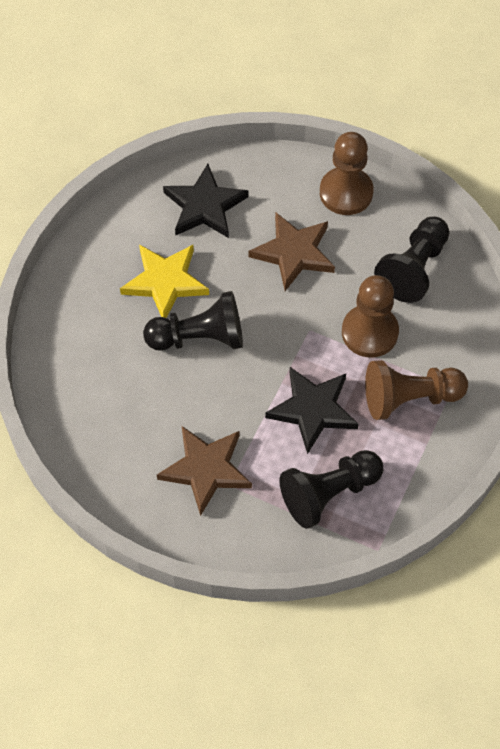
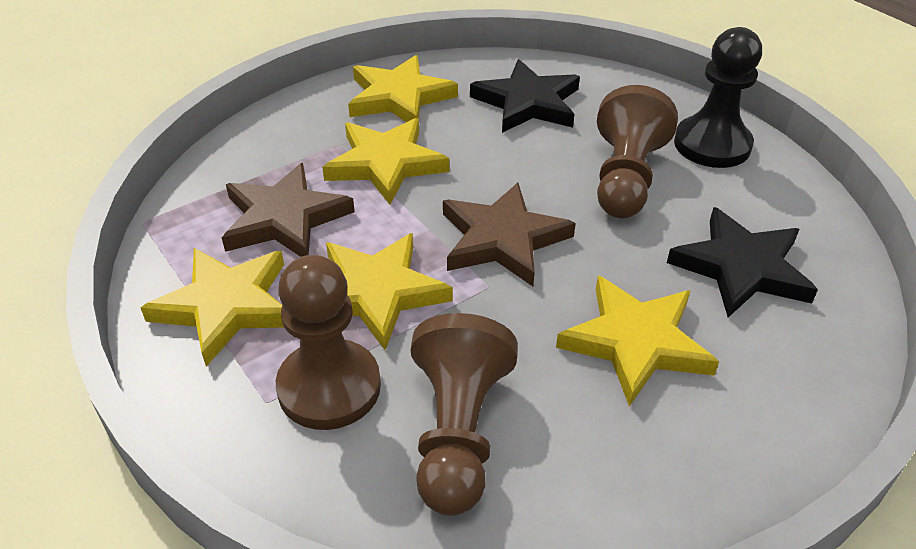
black pawn: [143,291,243,351] [279,450,383,529] [374,217,449,303] = 3 -> [674,27,762,168] = 1
yellow star: [120,244,209,318] = 1 -> [141,248,284,367] [322,118,449,205] [326,233,453,350] [348,55,458,122] [556,276,719,406] = 5

